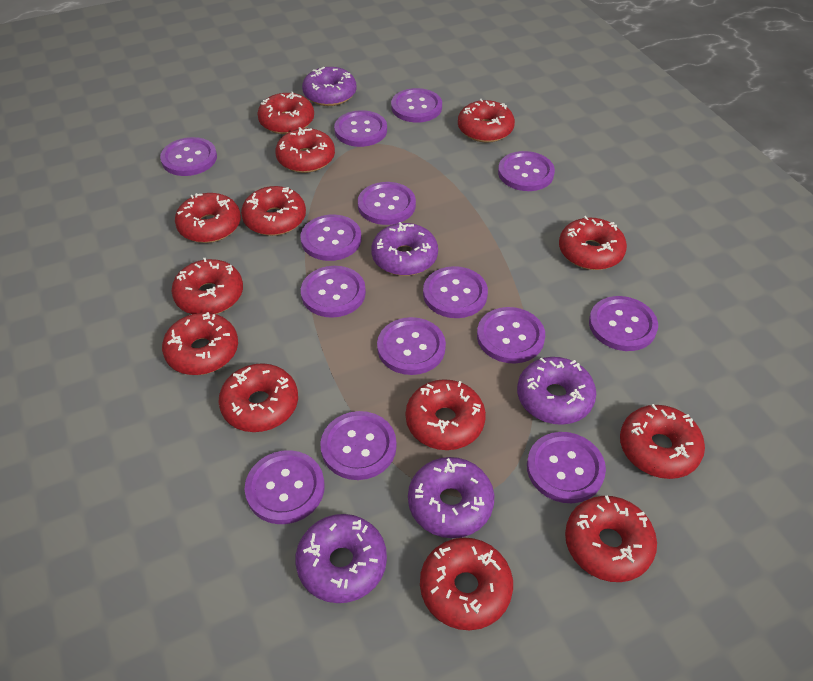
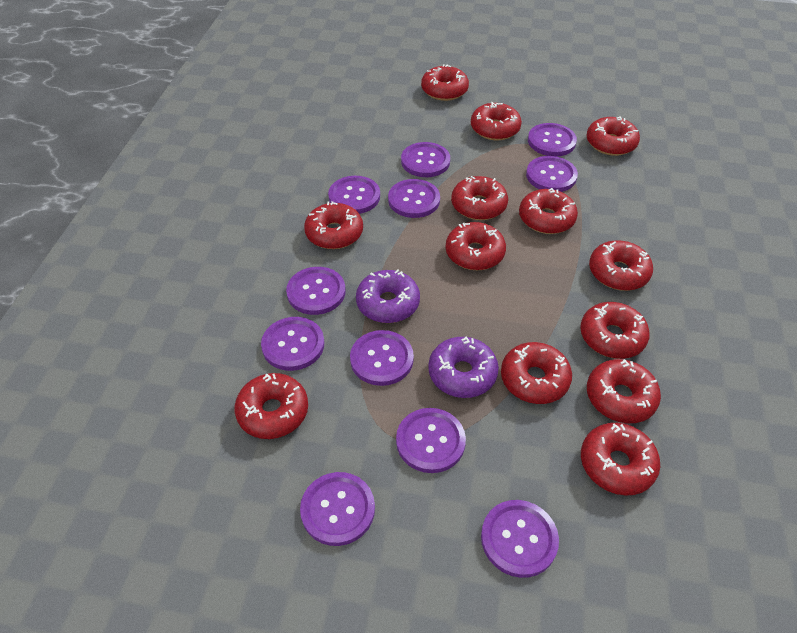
purple button: [160,137,217,176] [245,450,325,524] [300,215,361,261] [301,266,366,318] [320,411,397,480] [334,110,387,147] [358,182,416,225] [377,317,446,375] [391,88,442,123] [423,266,488,318] [477,307,545,363] [498,151,555,191] [527,432,606,503] [589,296,658,351] = 14 -> [261,317,324,371] [286,267,346,315] [300,472,375,546] [328,176,380,214] [350,330,414,386] [388,179,440,218] [396,408,466,473] [401,142,450,177] [481,500,559,578] [526,156,578,192] [528,123,577,156] = 11
purple donut: [295,514,387,603] [302,67,356,106] [371,222,438,276] [408,457,494,538] [517,357,596,425] = 5 -> [356,270,420,323] [428,337,499,398] = 2

